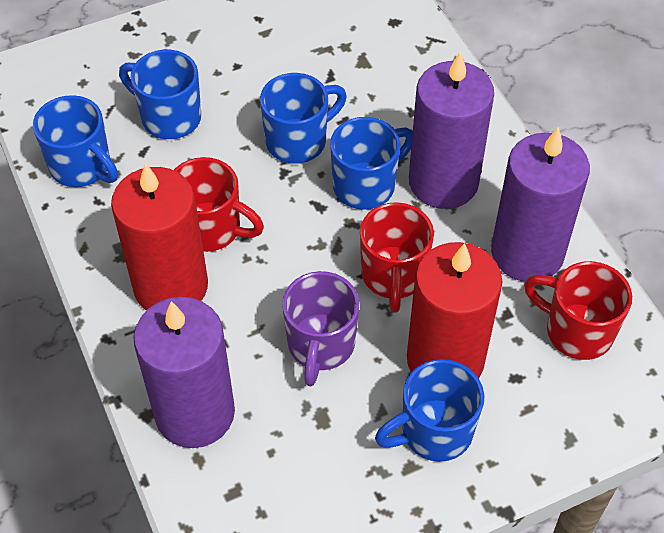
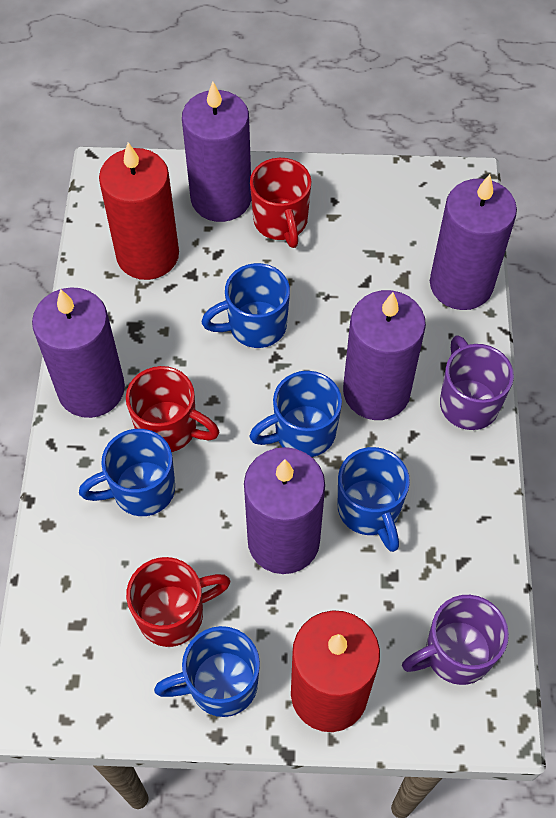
purple candle: [133,297,235,448] [409,51,494,209] [491,127,590,282] = 3 -> [32,287,125,418] [182,82,251,222] [244,447,325,574] [343,290,426,420] [430,174,517,310] = 5
purple mug: [282,271,359,386] = 1 -> [402,595,509,685] [440,335,514,430] = 2

